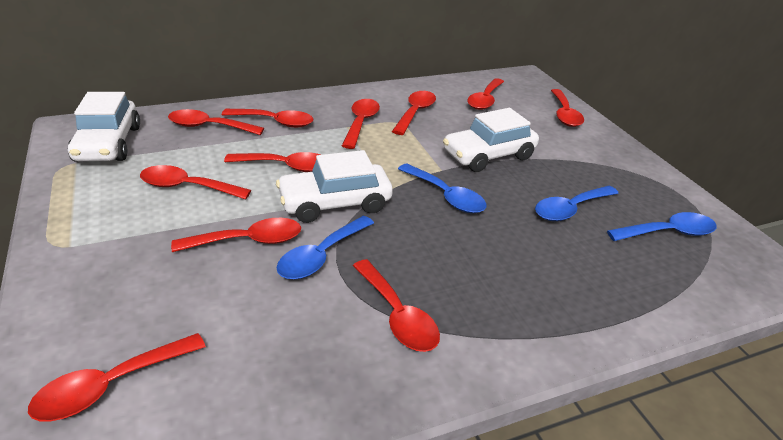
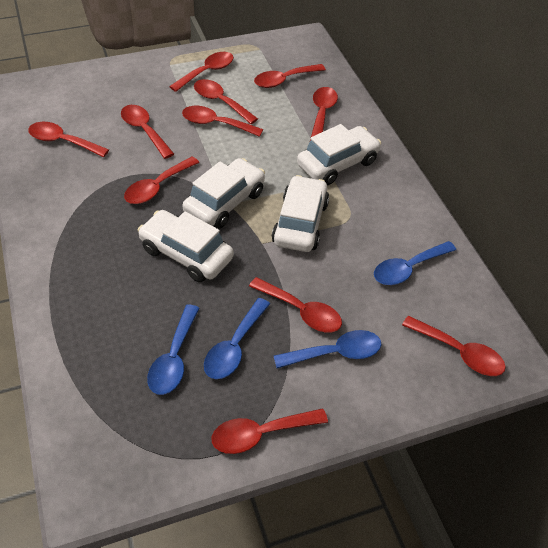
white car: [68,92,140,161] [276,150,393,223] [443,108,539,172] = 3 -> [138,210,234,282] [182,158,265,229] [272,175,329,252] [297,124,381,185] = 4

